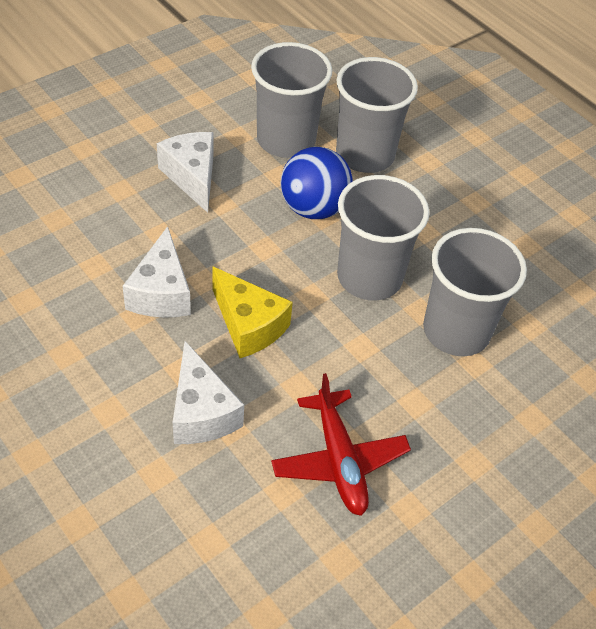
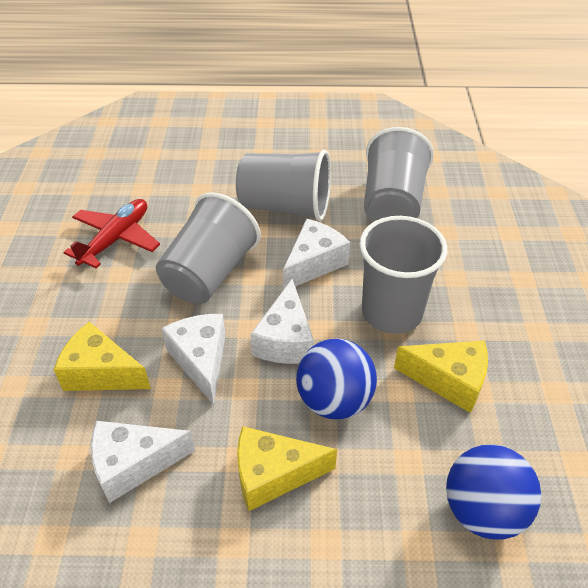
blue ball: [281,147,353,219] = 1 -> [296,339,377,419] [446,444,541,540] = 2
white cheese: [122,226,191,318] [157,132,213,213] [173,341,244,444] = 3 -> [91,421,195,503] [161,314,226,405] [251,279,314,364] [283,218,350,290] = 4
yellow cheese: [213,267,293,358] = 1 -> [54,322,151,391] [237,426,337,511] [394,340,488,413] = 3

